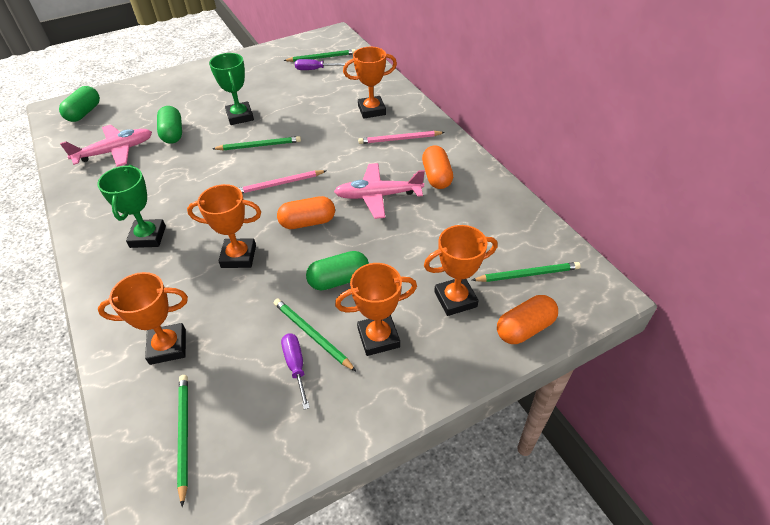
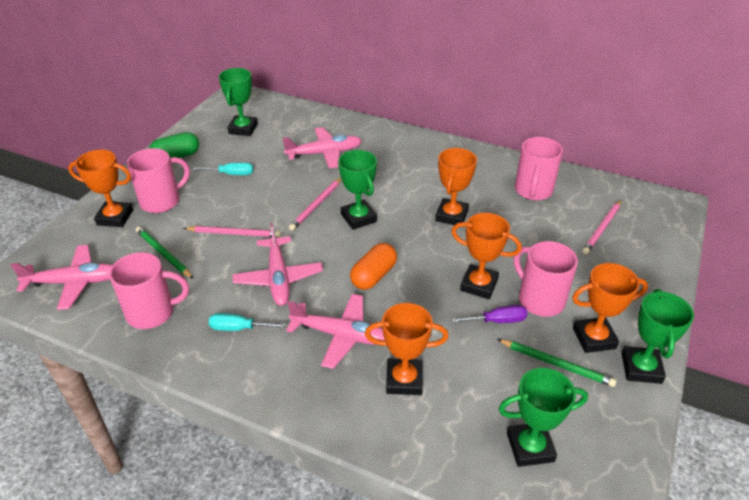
green capsule: [59,86,100,122] [157,106,182,144] [306,251,369,290] = 3 -> [150,132,199,158] = 1
green pencil: [177,375,188,507] [212,136,301,150] [274,299,356,371] [283,49,356,62] [472,262,581,282] = 5 -> [136,227,193,279] [497,339,617,387] = 2
green trophy: [97,165,166,248] [209,53,254,125] = 2 -> [219,68,258,136] [338,150,377,230] [499,368,588,467] [621,289,694,384] = 4
orange capsule: [277,196,335,229] [422,145,453,189] [497,295,558,344] = 3 -> [350,243,397,290] = 1
pink mug: none = 0 -> [109,252,189,329] [127,148,190,213] [514,241,578,317] [515,137,563,200] = 4
pink pencil: [239,170,326,194] [358,131,445,144] = 2 -> [184,226,281,237] [289,178,341,231] [582,200,621,254] = 3
pink plane: [60,125,152,167] [334,163,425,219] = 2 -> [11,245,112,310] [233,223,323,306] [283,127,362,168] [286,294,385,369] = 4
purple screwdriver: [281,333,310,410] [295,59,345,70] = 2 -> [451,305,528,323] = 1
turquoise screwdriver: none = 0 -> [193,163,253,175] [209,313,286,331] = 2

